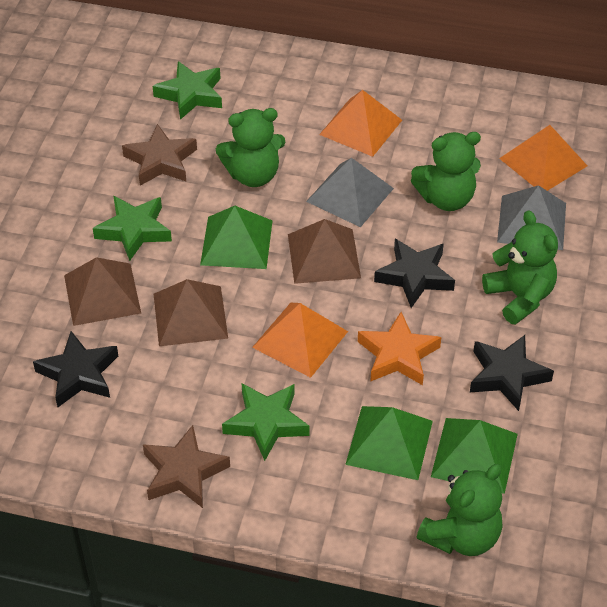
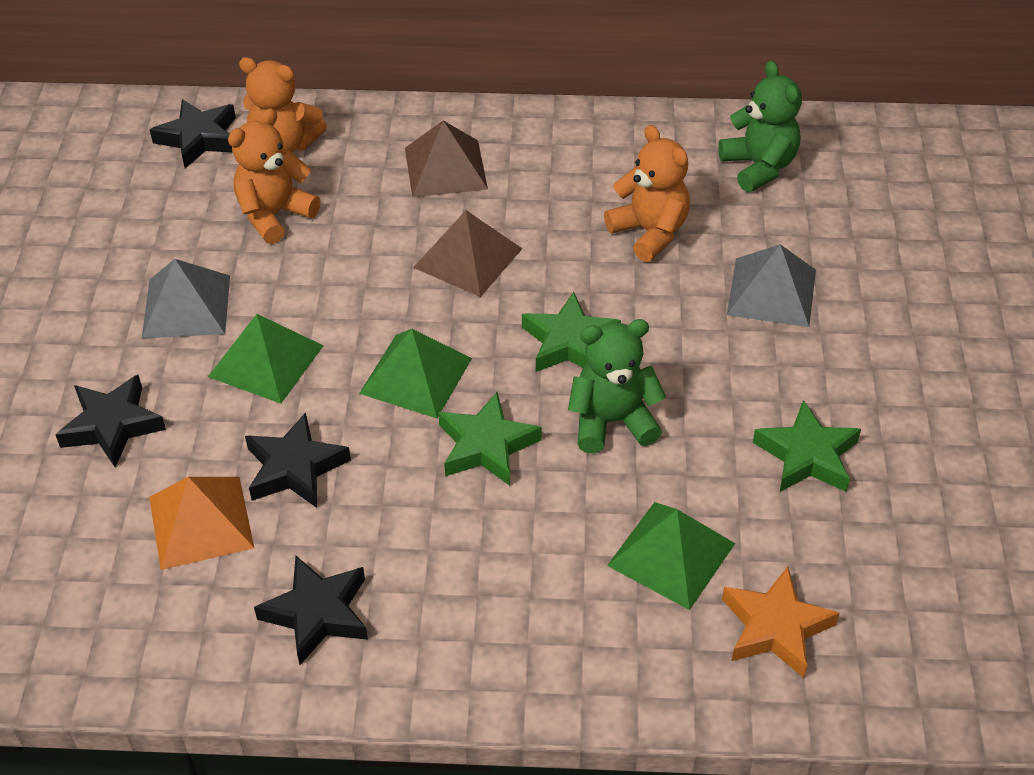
black star: [33,331,118,407] [374,239,455,308] [470,335,554,411] = 3 -> [55,375,166,468] [150,99,236,168] [245,412,351,508] [254,556,368,665] = 4
brown pyramid: [64,257,141,326] [154,279,228,346] [288,219,361,284] = 3 -> [405,120,488,197] [413,210,523,297] = 2
brown star: [122,124,197,186] [143,425,230,508] = 2 -> none = 0
green teddy bear: [216,108,286,187] [411,132,481,211] [417,464,502,556] [482,210,558,325] = 4 -> [568,319,666,453] [718,61,802,192] = 2
orange pyramid: [252,303,348,378] [319,90,402,157] [499,125,587,191] = 3 -> [149,477,254,570] = 1
orange teddy bear: none = 0 -> [228,108,321,244] [239,57,327,153] [604,125,690,262] = 3

